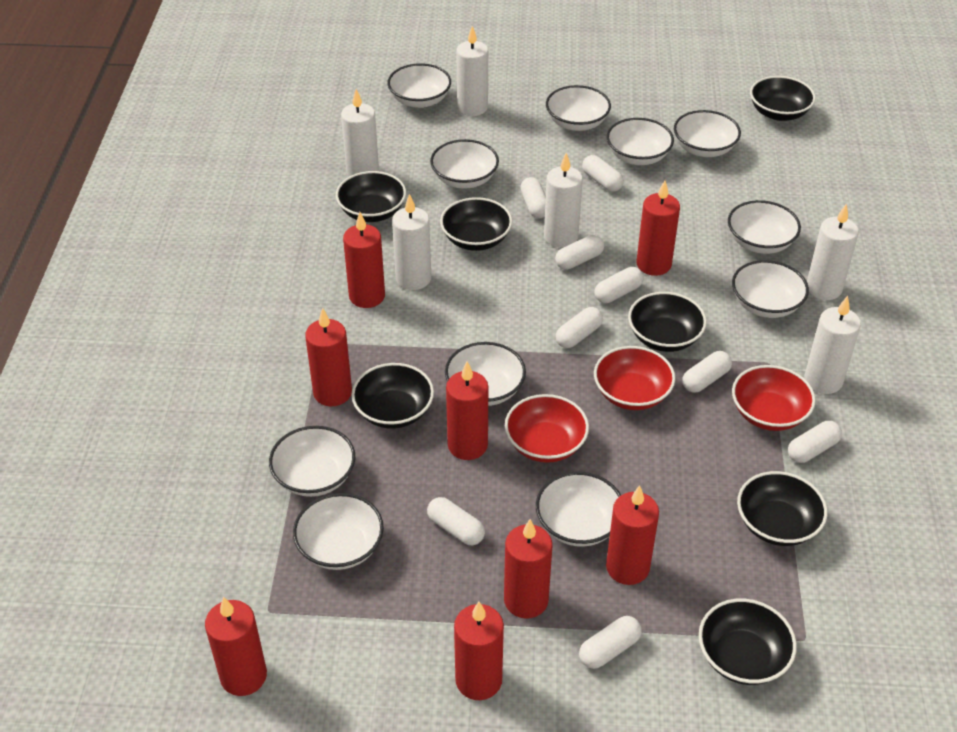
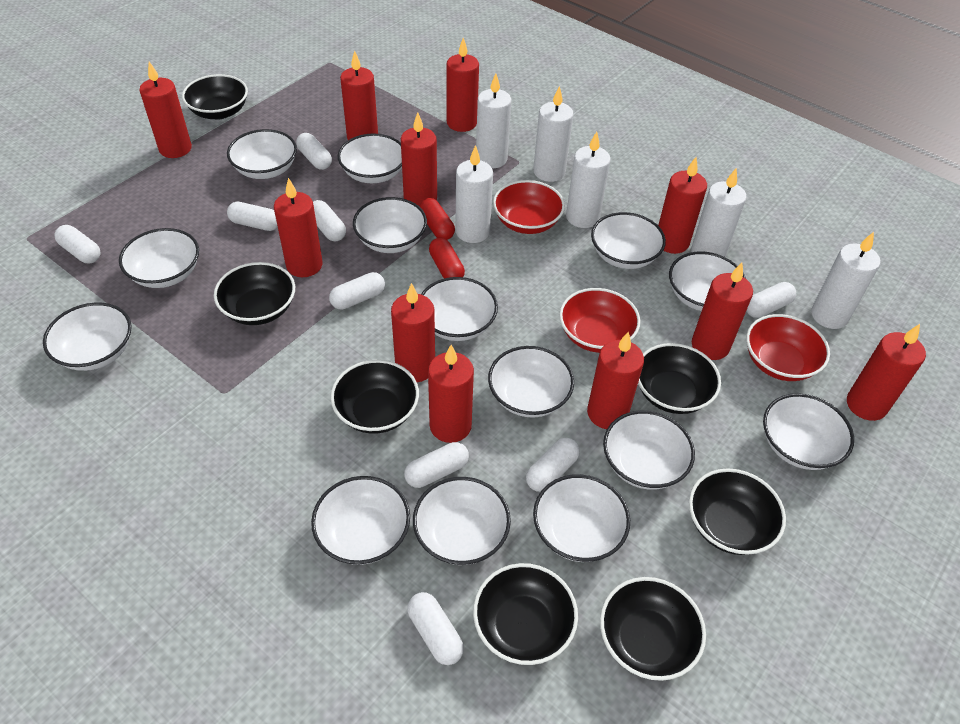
red candle: [205,597,267,696] [305,308,352,406] [343,212,385,308] [446,362,488,460] [454,602,504,700] [504,519,552,619] [606,485,659,585] [636,180,680,276] = 8 -> [139,62,192,158] [274,178,322,277] [340,51,378,140] [391,283,435,382] [401,112,437,206] [428,345,474,443] [447,38,479,132] [587,331,644,429] [658,157,707,254] [692,263,753,360] [847,324,926,421] = 11
red capsule: none = 0 -> [419,198,455,240] [429,237,465,278] = 2
white bowl: [269,426,355,497] [293,493,384,570] [387,63,451,108] [430,139,499,189] [445,342,526,406] [536,472,621,547] [546,85,611,131] [607,118,674,165] [674,110,741,157] [728,200,801,254] [732,260,809,318] = 11 -> [43,302,132,371] [119,228,199,288] [227,129,297,179] [311,476,410,565] [338,133,402,183] [353,197,427,253] [413,477,511,565] [421,277,498,341] [488,346,574,417] [533,474,630,562] [591,212,666,269] [603,410,695,490] [669,252,746,311] [763,393,854,470] = 14

